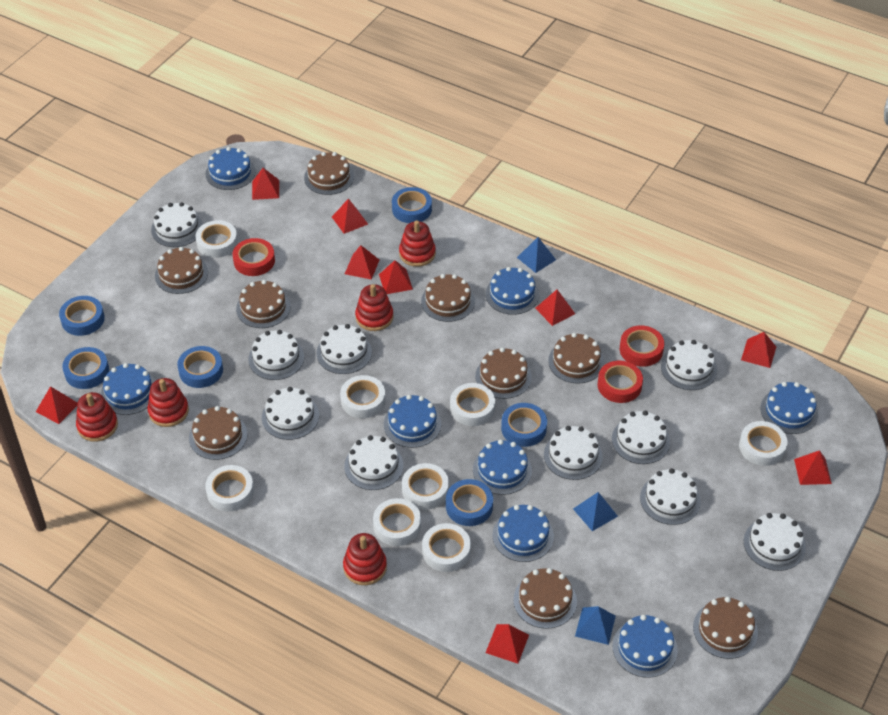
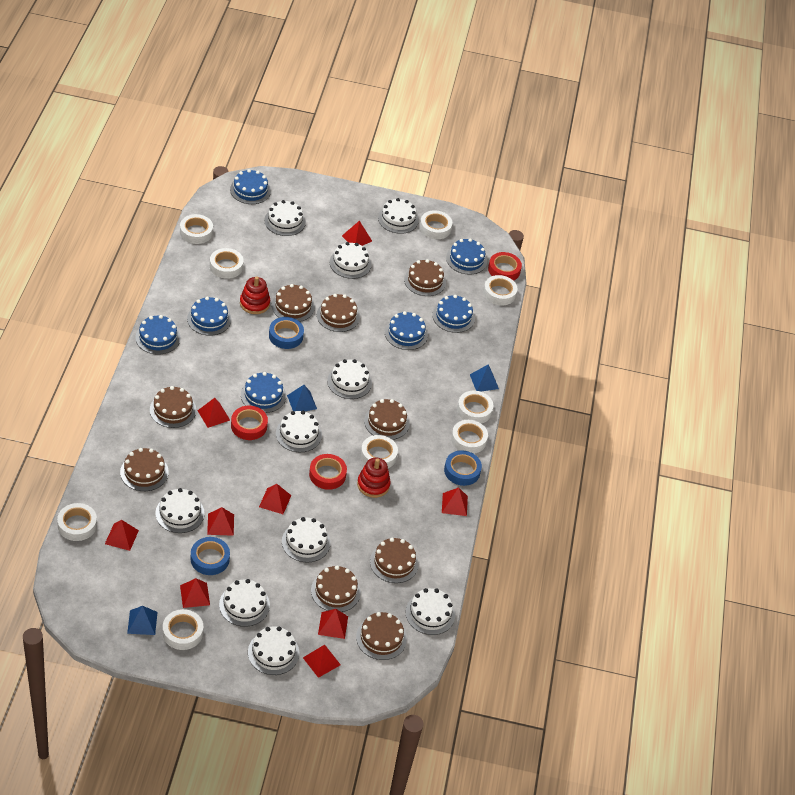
blue cake: [101,363,155,415] [205,147,256,190] [384,395,441,448] [473,439,532,495] [486,267,539,315] [493,505,554,562] [612,615,678,678] [760,382,819,434] = 8 -> [135,315,181,355] [187,297,231,336] [230,169,271,204] [241,372,286,413] [385,311,428,350] [432,295,475,333] [446,238,487,275] = 7
blue tape: [59,296,105,336] [62,347,109,389] [177,346,223,388] [392,187,432,223] [446,479,493,526] [501,403,547,447] = 6 -> [190,537,230,575] [269,317,304,349] [444,450,482,486] = 3
red stacking toy: [76,392,118,442] [147,378,189,427] [343,533,387,585] [355,284,394,331] [399,221,436,267] = 5 -> [240,276,270,314] [357,458,391,498] = 2
white tape: [195,220,238,258] [205,465,254,511] [340,375,386,418] [373,498,421,546] [402,463,449,510] [422,523,471,572] [450,383,495,426] [739,421,788,466] = 8 -> [57,503,97,541] [162,609,203,650] [180,214,213,244] [210,248,244,279] [361,435,398,468] [420,210,453,239] [451,420,488,454] [457,391,493,423] [483,275,517,306] = 9

